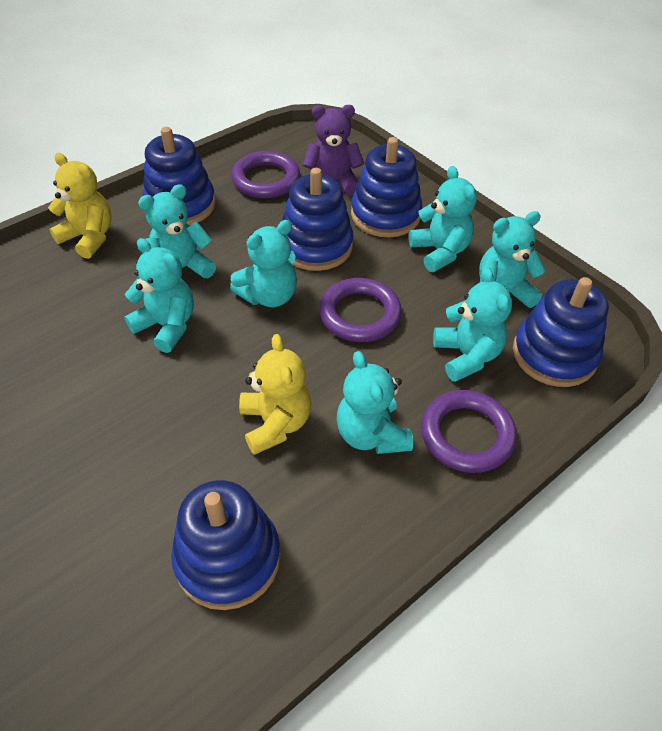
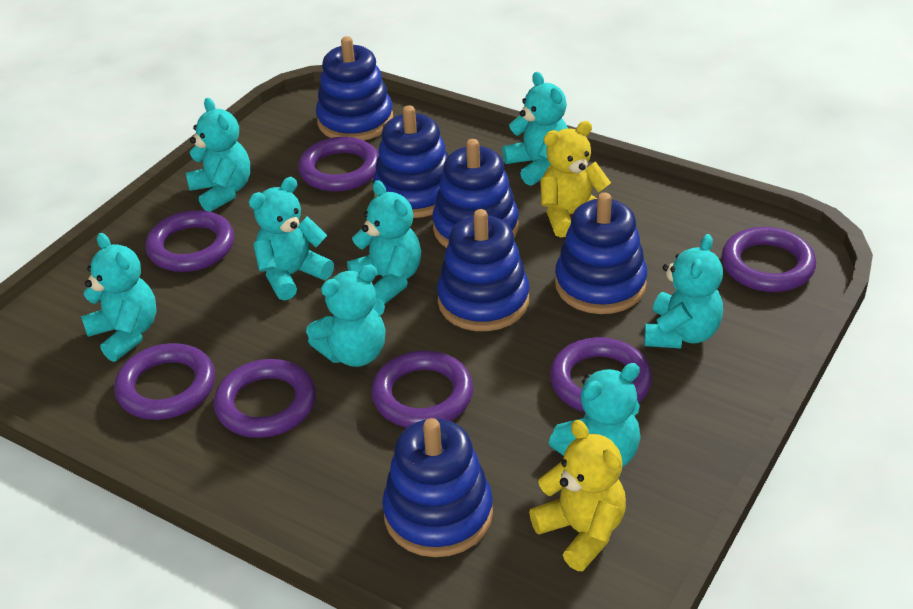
blue stacking toy: [143,127,216,225] [171,480,281,610] [282,168,353,271] [351,137,422,237] [513,277,609,387] = 5 -> [316,36,393,141] [373,105,449,218] [382,418,493,557] [432,139,519,248] [437,209,530,331] [555,192,647,314] = 6
purple ring: [231,151,300,198] [319,278,402,342] [421,390,517,473] = 3 -> [114,343,215,420] [145,210,234,272] [214,359,316,438] [298,137,379,192] [371,351,473,428] [550,337,652,412] [722,227,816,292] = 7
purple teddy bear: [303,105,364,196] = 1 -> none = 0
turquoise teddy bear: [125,238,194,353] [138,184,216,278] [230,220,297,307] [337,351,413,454] [409,166,477,272] [433,267,512,382] [479,211,546,308] = 7 -> [81,233,157,362] [186,98,250,212] [249,177,334,300] [306,264,385,367] [347,180,421,305] [502,72,568,186] [549,363,641,467] [644,234,723,348] = 8

